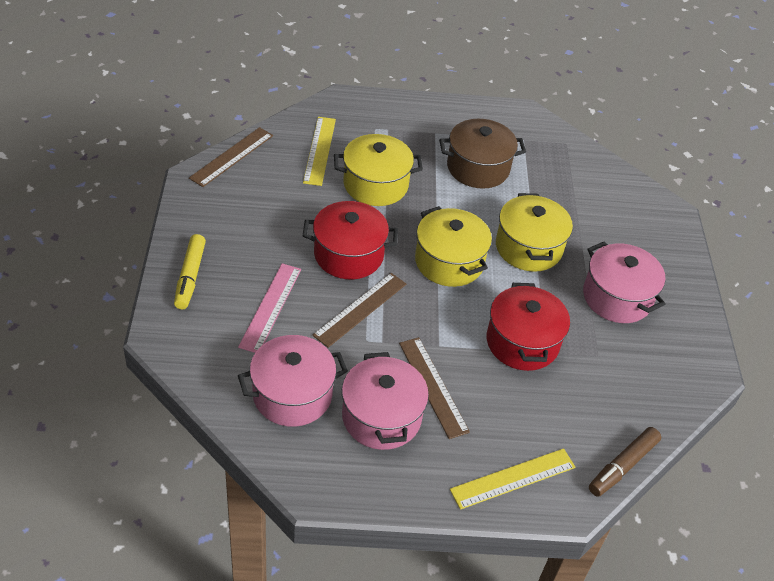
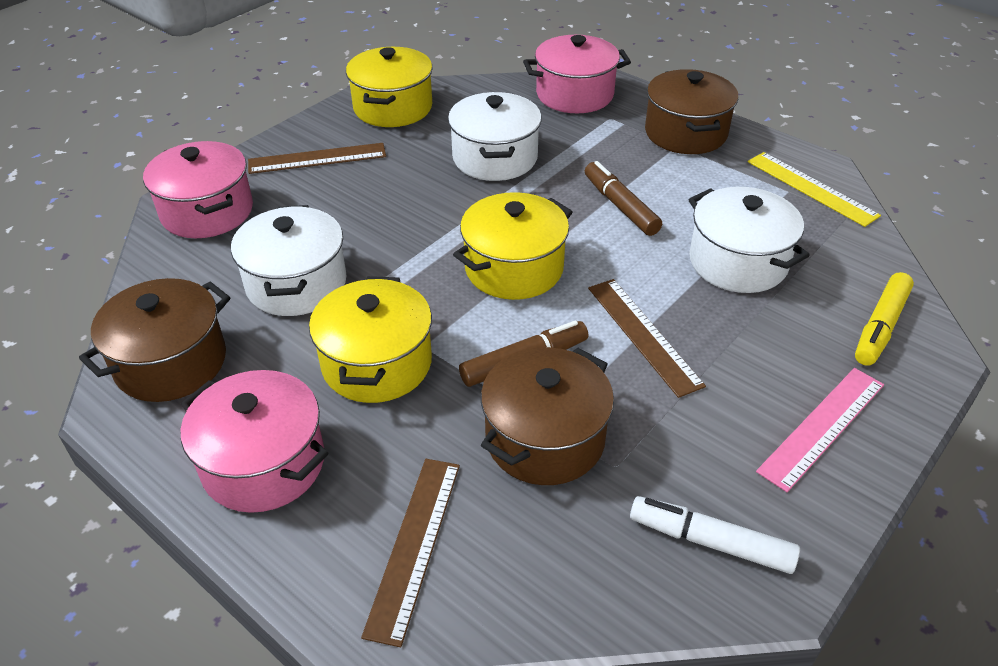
brown marker: [589,427,661,497] = 1 -> [459,320,588,387] [585,161,662,236] = 2
brown pot: [439,119,526,189] = 1 -> [79,278,230,402] [481,347,614,485] [645,69,738,154] = 3
red pot: [303,201,398,279] [487,283,570,371] = 2 -> none = 0
white marker: none = 0 -> [630,496,800,574] = 1
white pot: none = 0 -> [231,205,346,316] [448,92,542,181] [689,187,810,293] = 3
yellow ruler: [303,117,336,186] [450,448,576,510] = 2 -> [748,152,881,227] = 1

